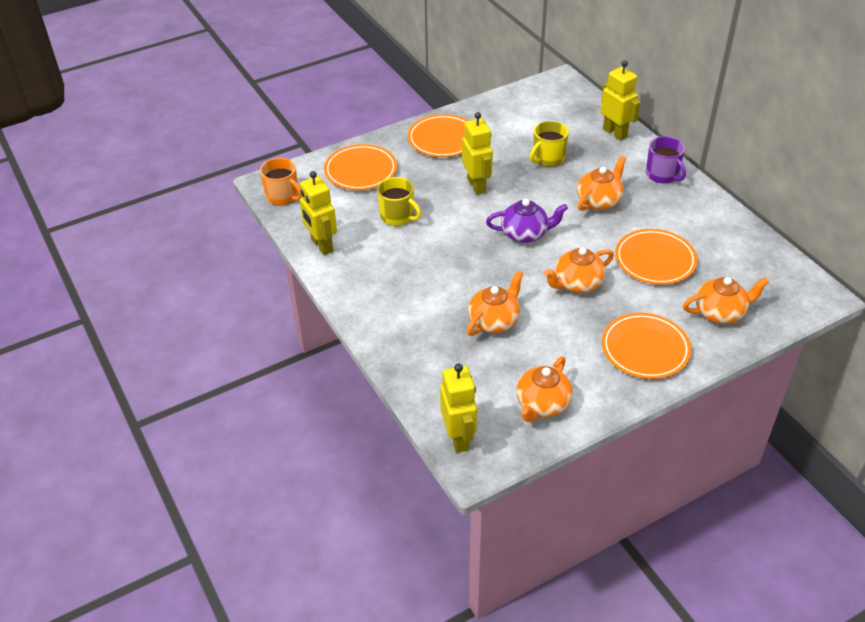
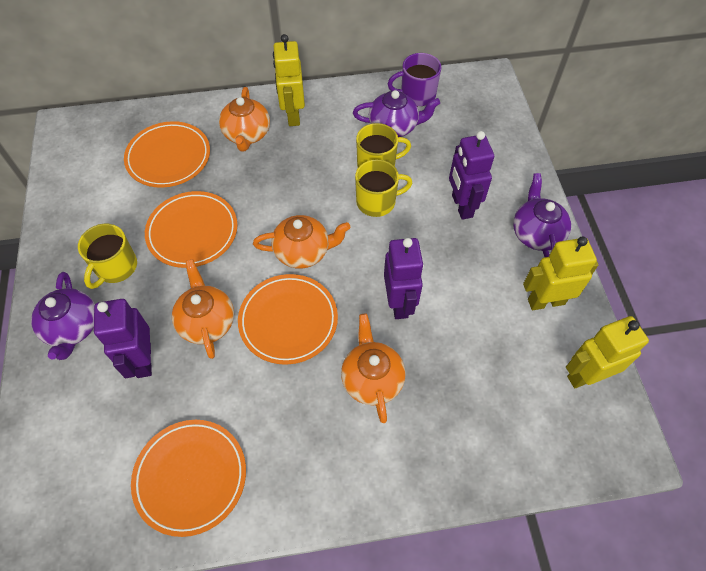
orange mug: [260,158,301,205] = 1 -> none = 0
orange teapot: [467,270,523,336] [516,356,573,422] [544,247,614,293] [577,156,626,211] [683,277,769,324] = 5 -> [172,259,234,359] [219,87,270,151] [253,215,350,269] [341,313,406,423] = 4
purple robot: none = 0 -> [94,299,152,378] [384,238,424,319] [449,131,494,220] = 3
purple teapot: [486,199,568,243] = 1 -> [31,272,95,360] [353,90,440,137] [513,173,571,257] = 3
yellow mug: [377,177,421,226] [530,121,569,167] = 2 -> [78,224,137,289] [355,159,412,217] [356,123,411,168] = 3
yellow robot: [300,171,337,255] [440,363,477,453] [462,112,493,195] [601,60,641,141] = 4 -> [273,34,305,126] [523,236,598,310] [566,316,649,388] = 3

